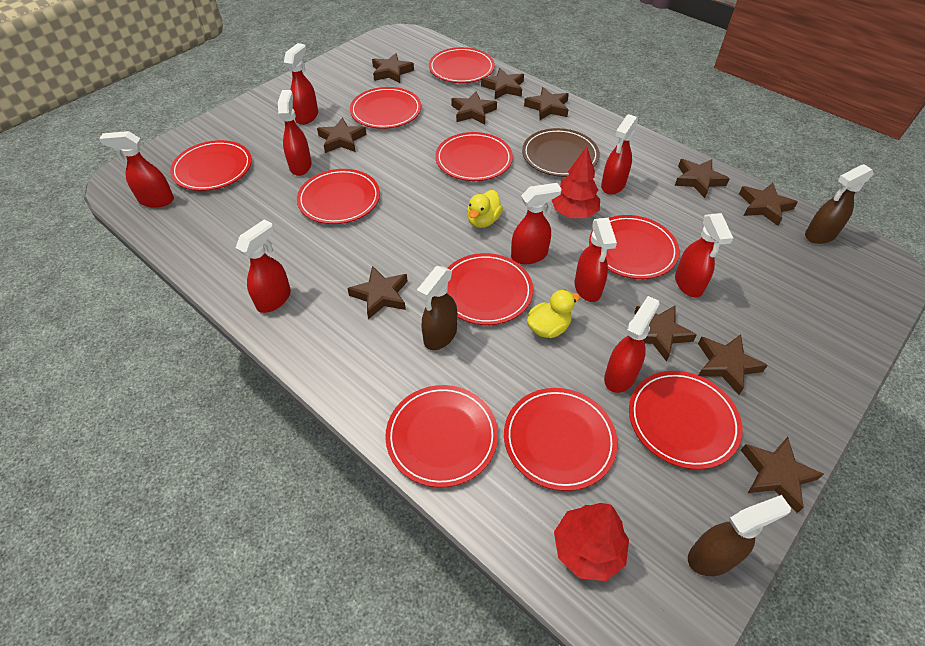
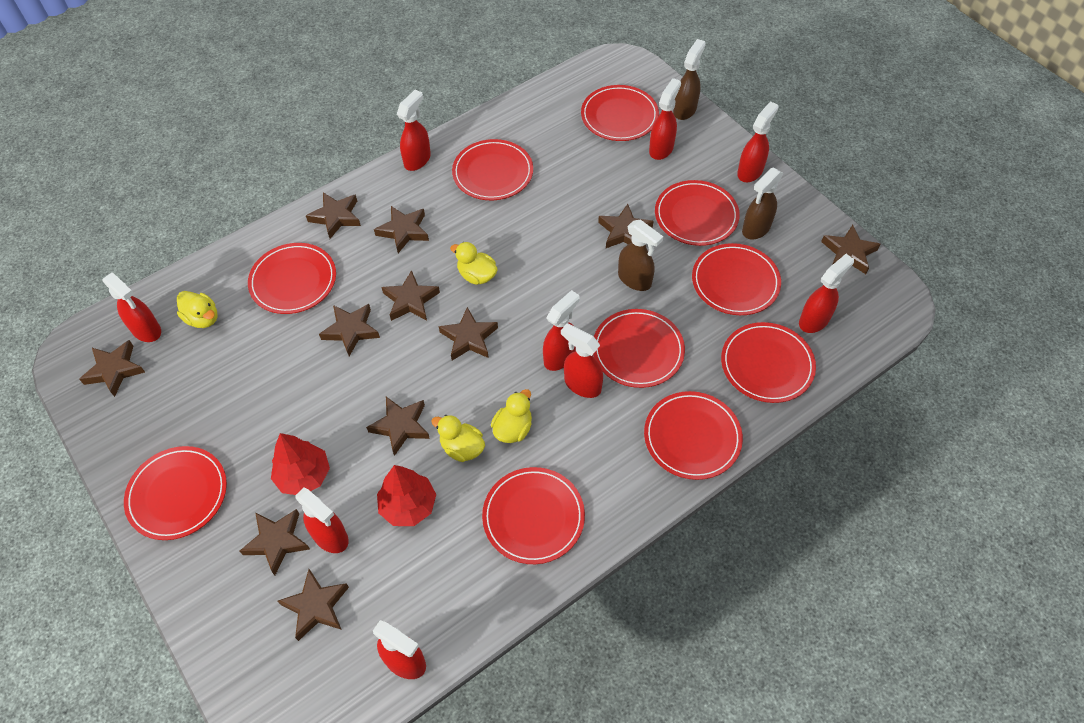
brown plate: [522,128,600,177] = 1 -> none = 0
yellow duck: [467,190,503,228] [527,290,580,338] = 2 -> [177,291,218,328] [431,415,485,462] [450,242,497,285] [491,389,532,443] = 4

